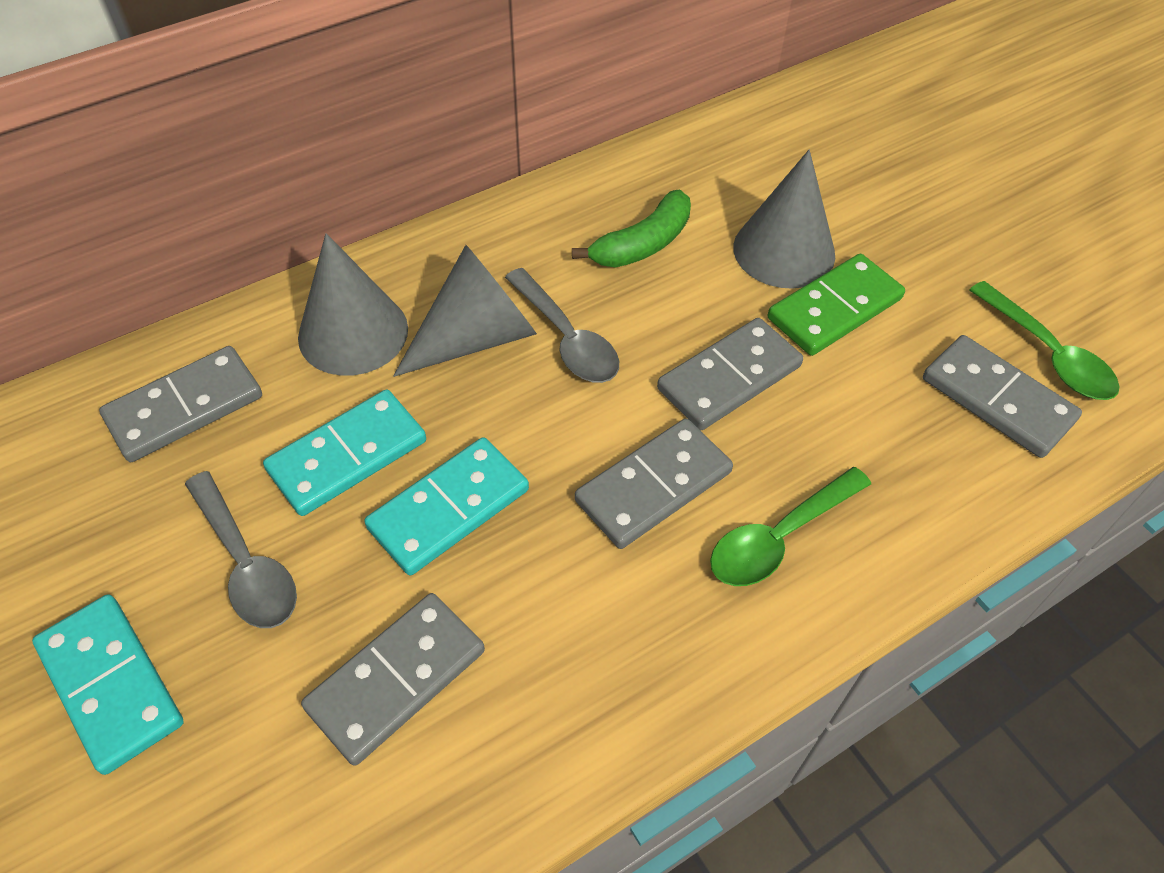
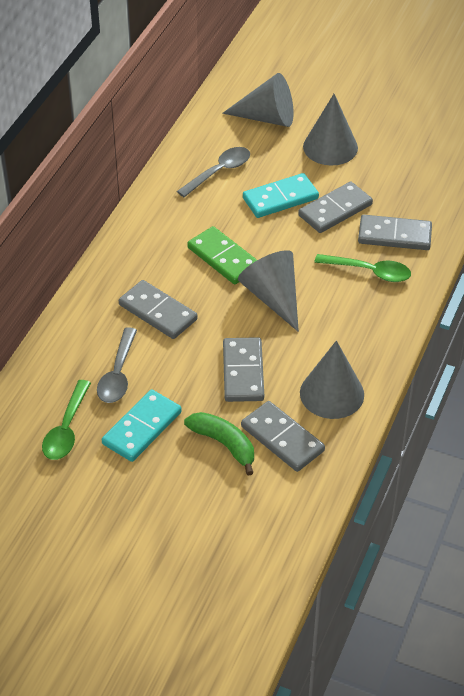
grey cone: [298,233,408,376] [393,245,537,377] [733,150,835,289] = 3 -> [222,73,294,127] [238,250,299,332] [300,340,364,419] [303,94,358,166] = 4
turquoise domino: [32,594,184,775] [263,389,426,516] [364,437,529,576] = 3 -> [102,390,182,462] [243,173,319,218] = 2

